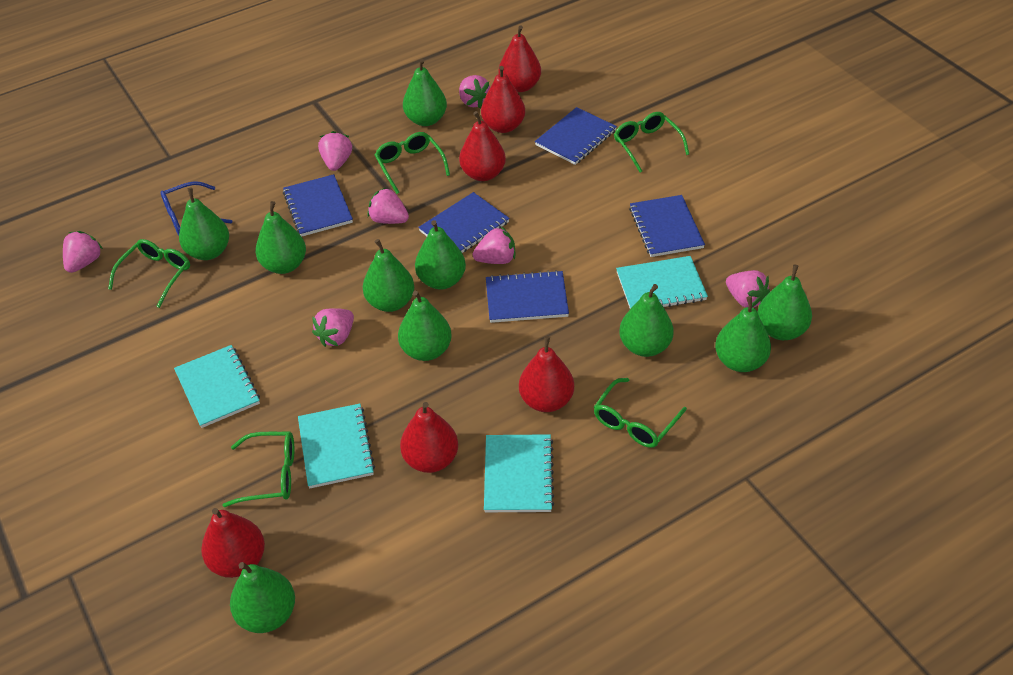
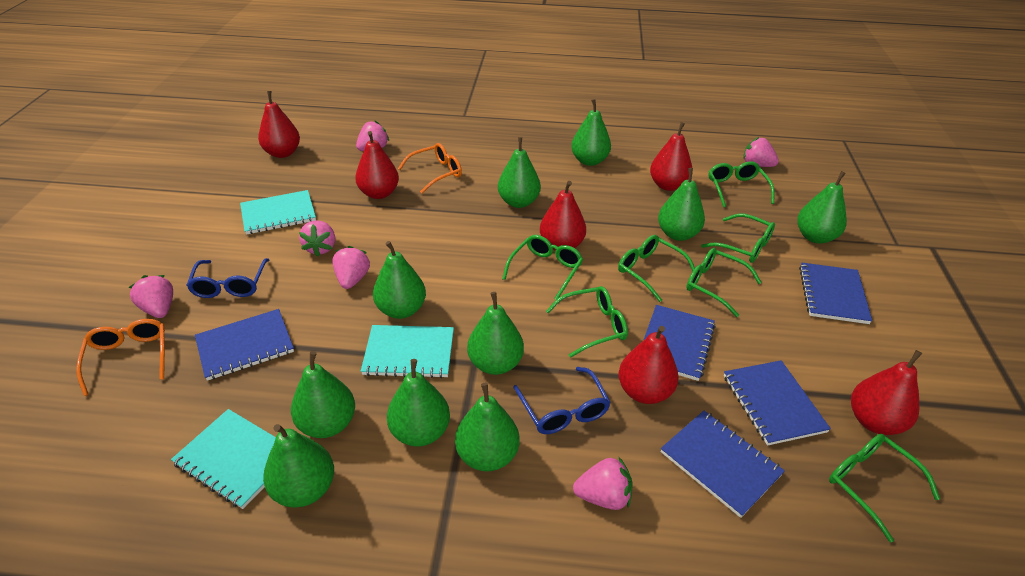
blue glasses: [160,181,232,235] = 1 -> [186,258,269,298] [513,367,611,434] = 2
green glasses: [108,239,190,308] [222,432,294,507] [375,132,450,194] [594,378,687,448] [614,112,689,173] = 5 -> [502,235,583,300] [546,286,628,358] [618,235,695,302] [686,248,762,317] [701,213,775,263] [708,161,775,208] [829,434,940,543] = 7
orange glasses: none = 0 -> [76,319,165,396] [398,143,462,193] = 2
pink strawberry: [63,231,103,273] [312,308,354,347] [318,131,352,171] [367,187,409,224] [459,75,490,108] [473,227,515,264] [726,270,770,308] = 7 -> [129,275,173,318] [299,220,335,257] [332,246,370,289] [356,121,389,151] [573,456,633,510] [743,137,779,167] = 6
turquoise notebook: [174,345,260,428] [298,404,375,488] [484,434,554,512] [616,256,708,309] = 4 -> [171,409,276,509] [240,190,316,235] [361,325,454,378] = 3

